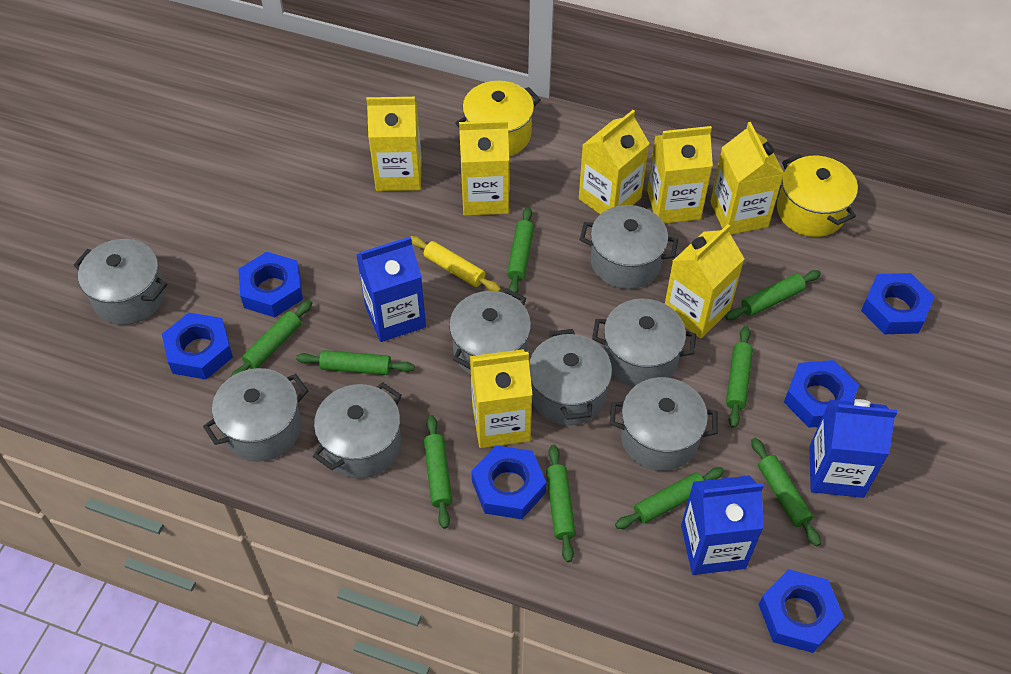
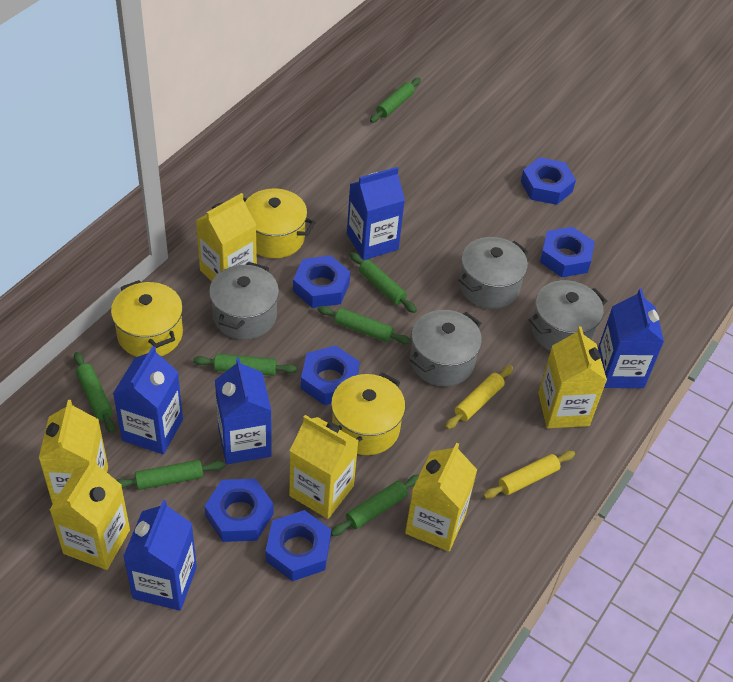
blue carton: [356,237,426,342] [681,475,764,575] [809,399,897,498] = 3 -> [113,346,183,454] [123,500,197,611] [215,358,272,464] [347,167,405,260] [598,288,664,388] = 5
green rolling pin: [231,300,312,377] [296,350,414,375] [424,415,452,529] [507,207,534,293] [546,445,576,562] [615,467,724,529] [725,270,821,320] [726,326,753,428] [751,438,821,546] = 9 -> [74,352,115,433] [116,460,225,490] [193,354,298,376] [318,306,411,345] [331,475,419,536] [350,252,417,313] [370,78,421,123] = 7
grey pot: [74,239,167,325] [203,368,308,462] [313,382,402,478] [449,288,531,375] [529,329,612,425] [580,205,678,289] [592,299,696,387] [610,377,718,471] = 8 -> [209,262,279,340] [410,310,482,386] [458,237,528,309] [529,280,607,351] = 4
yellow carton: [366,97,422,191] [459,120,509,216] [470,349,532,448] [579,110,650,214] [647,126,713,224] [665,224,744,339] [710,122,784,234] = 7 -> [39,400,108,504] [50,458,130,570] [196,193,257,281] [289,415,359,519] [405,443,477,552] [538,326,607,428] = 6
yellow pot: [455,81,541,156] [777,154,858,237] = 2 -> [111,280,183,357] [243,188,316,258] [331,372,405,455] = 3
yellow rolling pin: [410,236,501,292] = 1 -> [445,365,513,430] [483,451,575,499] = 2

